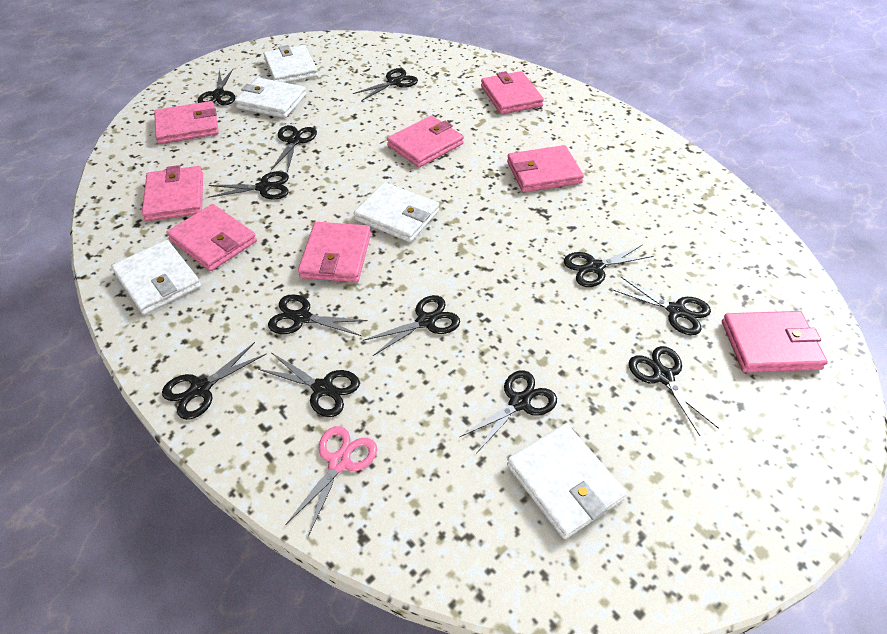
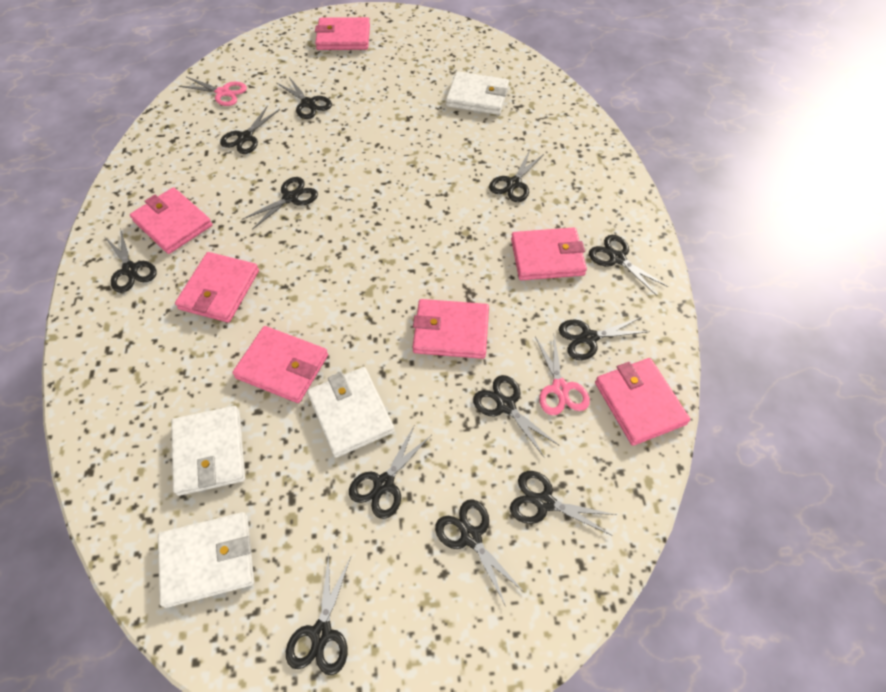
pink scissors: [285,426,377,536] = 1 -> [179,77,247,106] [535,335,590,416] = 2
pink wallet: [142,165,203,221] [154,101,219,144] [166,204,257,271] [298,222,371,282] [387,115,464,167] [481,71,544,114] [507,145,584,192] [722,311,828,373] = 8 -> [130,187,212,254] [175,252,259,323] [233,326,328,403] [315,17,370,50] [413,299,489,359] [511,228,587,280] [595,358,690,446] = 7
white wallet: [111,240,201,315] [235,77,307,118] [264,45,318,83] [354,182,439,242] [507,423,627,539] = 5 -> [158,512,254,608] [171,406,245,496] [307,367,395,458] [446,71,509,115] = 4

